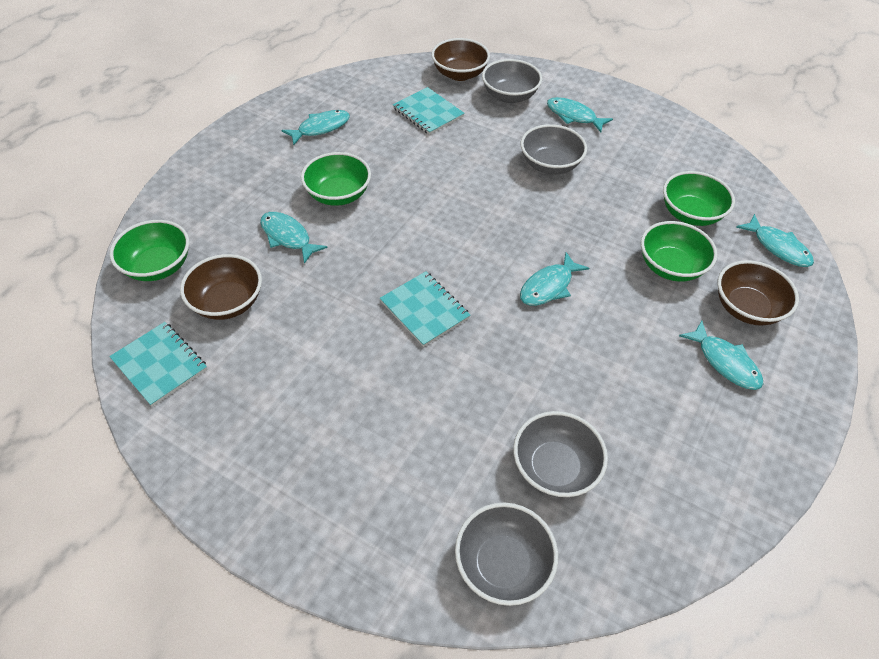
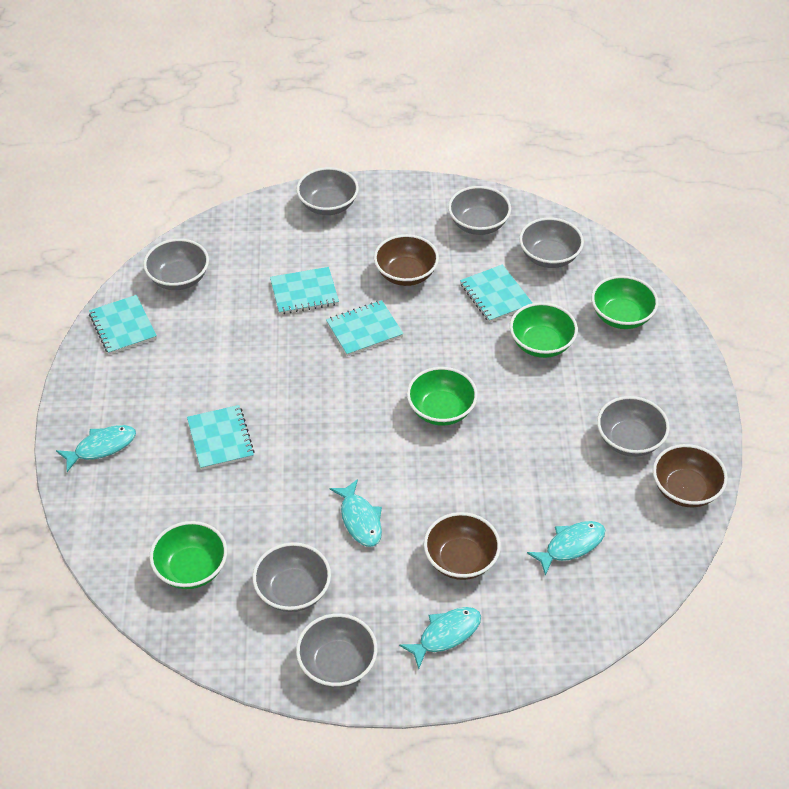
grey bowl: [455,503,558,606] [482,59,542,103] [513,411,608,498] [520,124,587,174] = 4 -> [143,239,209,290] [253,542,331,612] [296,167,359,215] [296,613,378,688] [448,186,511,235] [519,217,584,268] [597,396,670,457] = 7
turquoise fish: [260,212,327,264] [281,110,350,145] [520,252,589,306] [547,97,613,132] [679,321,763,390] [736,214,814,267] = 6 -> [56,425,136,472] [330,479,382,547] [399,607,481,669] [527,521,605,576] = 4
turquoise notebook: [109,322,207,407] [380,271,470,347] [393,87,465,135] = 3 -> [89,295,157,355] [187,405,255,470] [270,267,339,314] [326,300,404,356] [460,264,532,322] = 5

